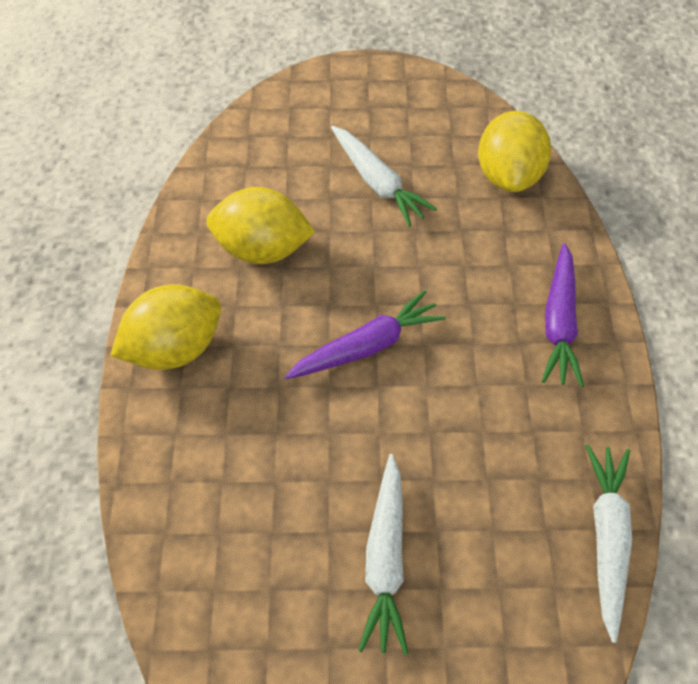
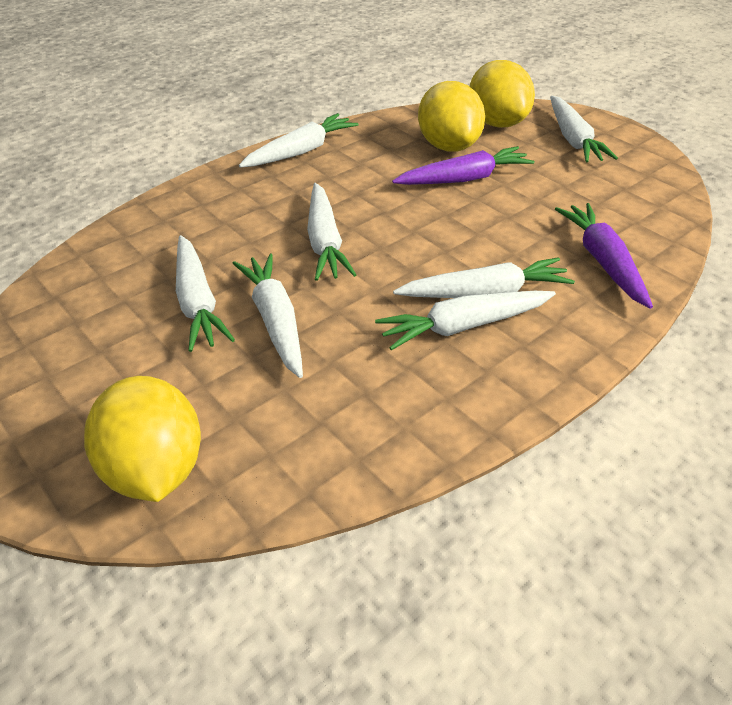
white carrot: [331,126,437,227] [358,454,409,655] [586,444,632,643] = 3 -> [176,235,235,352] [232,254,303,378] [239,113,359,168] [307,183,356,281] [375,291,556,350] [393,257,575,298] [550,96,618,162] = 7

